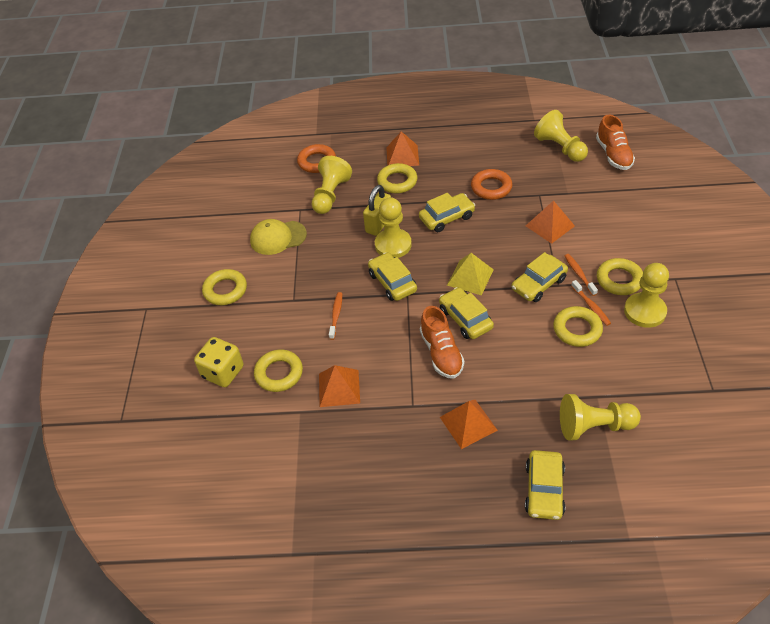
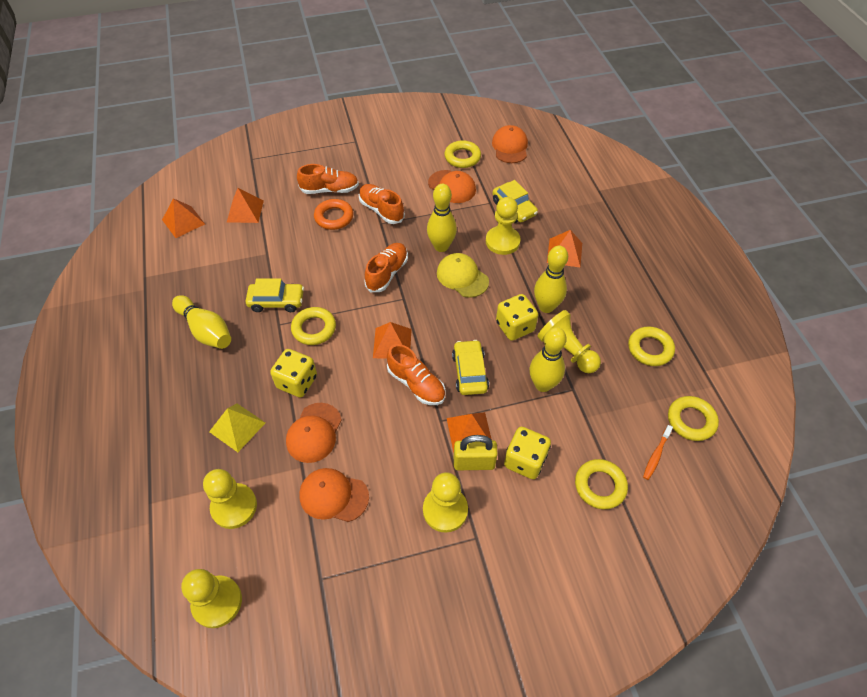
orange cap: none = 0 -> [286,403,342,463] [299,468,369,522] [428,170,476,203] [492,125,528,163] = 4
orange pyramid: [319,365,360,407] [386,131,419,166] [440,400,498,449] [526,200,575,244] = 4 -> [162,198,205,238] [227,188,264,223] [373,322,412,359] [447,412,492,452] [547,230,582,267] = 5
orange ring: [297,144,336,173] [471,169,513,200] = 2 -> [314,199,353,230] = 1
orange shoe: [420,306,465,379] [596,115,635,170] = 2 -> [297,164,359,194] [359,184,405,224] [364,243,408,292] [387,344,445,405] = 4
orange toothbrush: [329,292,342,340] [565,254,598,296] [571,280,611,326] = 3 -> [643,425,673,480] = 1
yellow bowling pin: none = 0 -> [172,295,231,349] [427,184,457,252] [530,327,567,392] [534,246,568,313] = 4
yellow car: [368,252,417,301] [419,193,475,232] [439,287,494,339] [511,252,568,302] [525,450,566,520] = 5 -> [246,278,304,312] [452,340,489,395] [492,180,538,223] = 3
yellow dice: [194,337,244,387] = 1 -> [270,349,317,397] [496,294,538,341] [504,427,551,479] = 3

